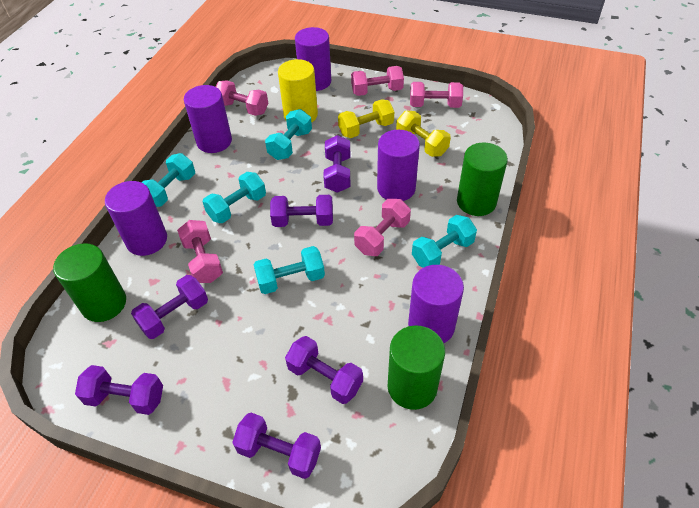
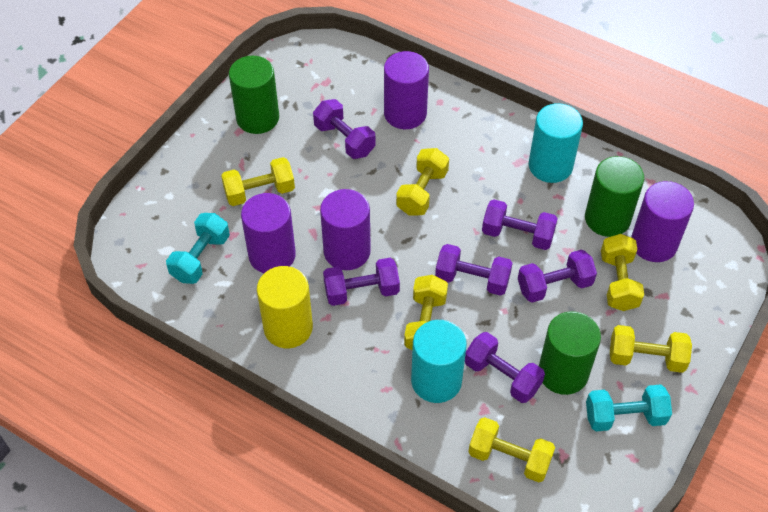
pink dumbbell: [177,220,223,283] [216,80,268,116] [351,66,404,96] [354,199,411,256] [410,82,463,108] = 5 -> none = 0
purple cylinder: [105,181,167,256] [184,85,232,153] [295,27,331,91] [377,130,420,201] [408,265,464,343] = 5 -> [241,193,296,273] [320,189,371,270] [384,51,429,129] [631,181,694,262] = 4
turquoise cylinder: none = 0 -> [411,320,467,403] [529,103,583,183] = 2
turquoise dumbbell: [141,153,195,207] [202,172,266,223] [253,246,325,294] [265,109,312,160] [412,215,477,268] = 5 -> [166,213,230,284] [586,384,672,432] = 2
yellow dumbbell: [338,99,394,138] [396,111,451,157] = 2 -> [221,157,295,206] [396,148,449,215] [404,275,448,350] [468,417,555,482] [601,234,644,311] [610,325,692,373] = 6

